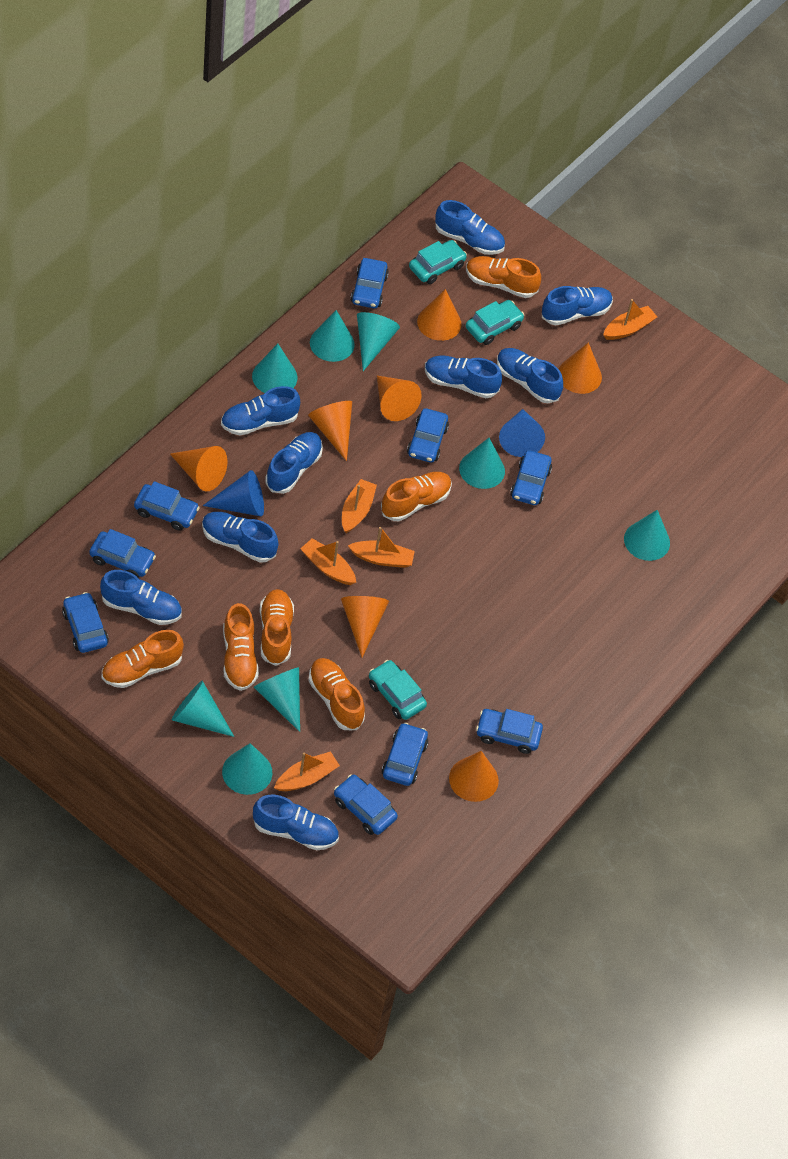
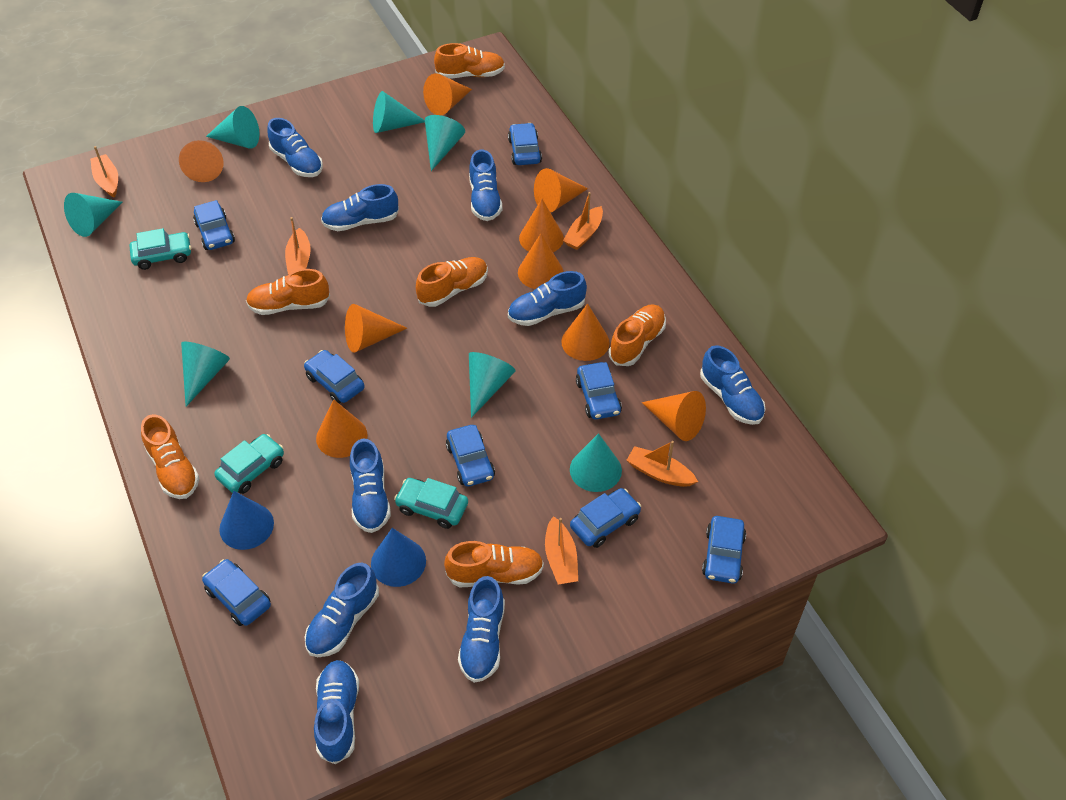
blue car: [62,592,109,653] [89,529,156,578] [134,481,200,531] [334,774,398,835] [351,258,389,308] [381,723,429,786] [407,408,449,463] [476,709,543,754] [510,450,552,505] = 9 -> [193,200,235,250] [202,559,271,626] [304,350,365,403] [446,425,495,487] [508,123,542,165] [570,488,641,548] [576,362,622,420] [702,516,746,584] = 8
orange cone: [170,446,227,491] [308,401,352,461] [341,596,389,657] [377,376,422,421] [417,289,461,341] [449,751,499,802] [559,343,602,394] = 7 -> [179,140,224,182] [316,399,367,458] [345,304,407,353] [423,73,472,115] [518,234,563,289] [519,199,564,252] [534,168,588,213] [561,303,610,361] [642,391,706,441] = 9
turquoise cone: [172,681,234,737] [222,743,272,795] [252,344,298,393] [254,667,300,732] [310,310,355,362] [357,312,400,371] [459,438,505,489] [624,510,670,561] = 8 -> [64,193,122,237] [181,342,230,407] [206,106,259,149] [373,91,425,133] [425,115,465,171] [469,352,516,418] [570,433,622,492] = 7

